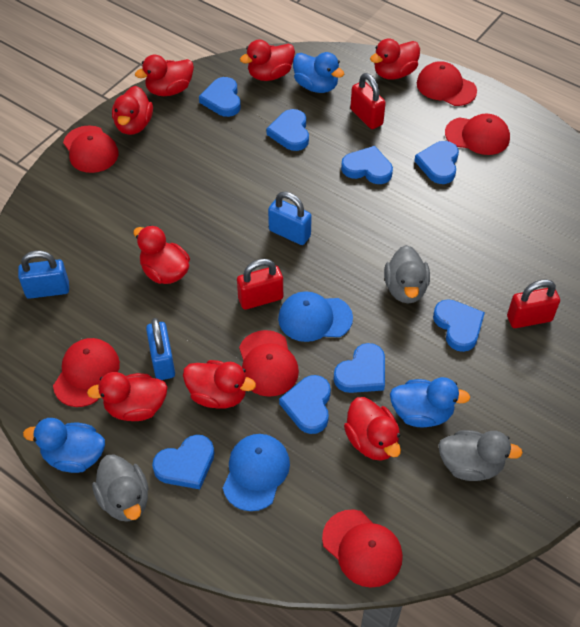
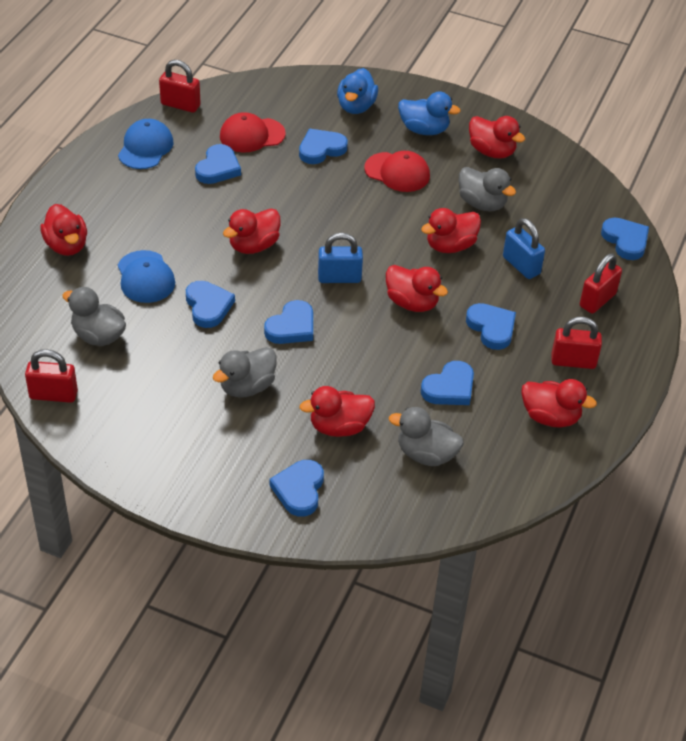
blue duck: [23,418,105,473] [293,52,344,93] [390,377,471,427] = 3 -> [337,68,378,114] [398,91,461,135] = 2
blue padlock: [18,251,69,299] [146,318,175,380] [268,192,312,245] = 3 -> [318,233,363,283] [503,218,545,279] = 2
grey duck: [92,454,149,522] [384,245,430,303] [438,430,523,481] = 3 -> [62,287,126,346] [213,347,277,398] [389,407,464,466] [459,167,516,212] = 4
red cap: [53,338,120,407] [63,125,119,173] [239,330,299,397] [322,509,403,588] [417,61,477,106] [445,113,510,155] = 6 -> [220,112,286,153] [364,151,430,192] = 2
red duck: [87,372,168,421] [112,86,153,135] [133,225,190,284] [135,55,194,96] [183,360,256,408] [240,40,295,81] [344,397,401,461] [370,38,420,79] = 8 -> [40,204,87,256] [223,209,280,254] [299,386,375,437] [386,265,448,312] [421,208,481,253] [469,116,525,159] [521,379,597,427] = 7
red padlock: [237,259,283,310] [350,73,386,129] [507,279,560,328] = 3 -> [25,349,78,403] [159,60,200,113] [552,317,602,369] [580,254,622,314] = 4

